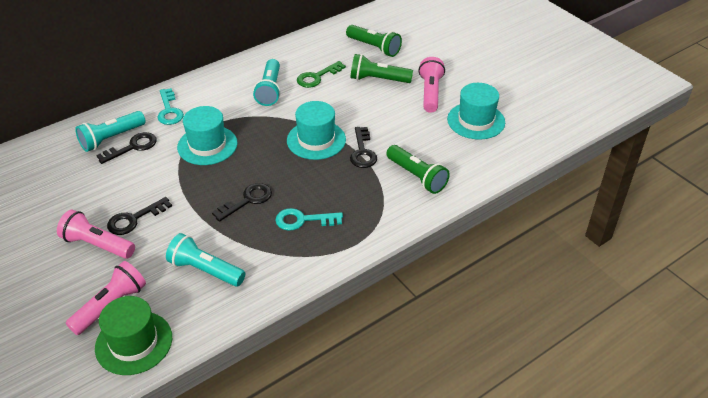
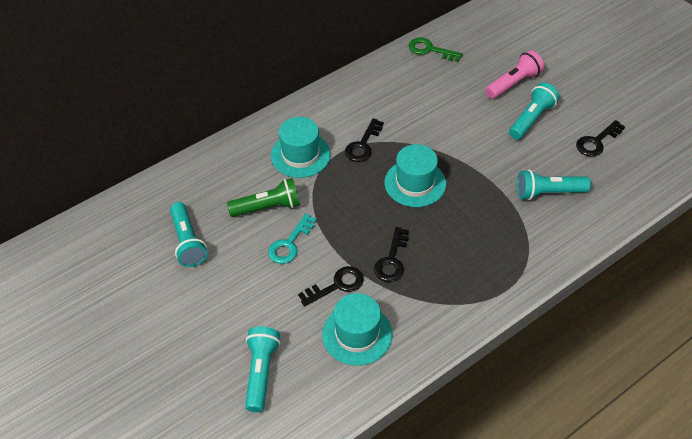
green flashlight: [346,25,402,57] [351,54,413,83] [386,145,450,194] = 3 -> [227,178,300,217] = 1
green hat: [95,296,172,375] = 1 -> none = 0
pink flashlight: [57,210,135,259] [66,261,146,335] [419,57,445,113] = 3 -> [485,50,544,99] = 1
turquoise flashlight: [75,111,146,152] [166,233,245,287] [253,59,281,106] = 3 -> [170,202,208,267] [245,327,281,412] [509,83,559,140] [517,170,591,200] = 4
turquoise key: [157,88,184,125] [275,208,343,231] = 2 -> [268,213,317,264] = 1

